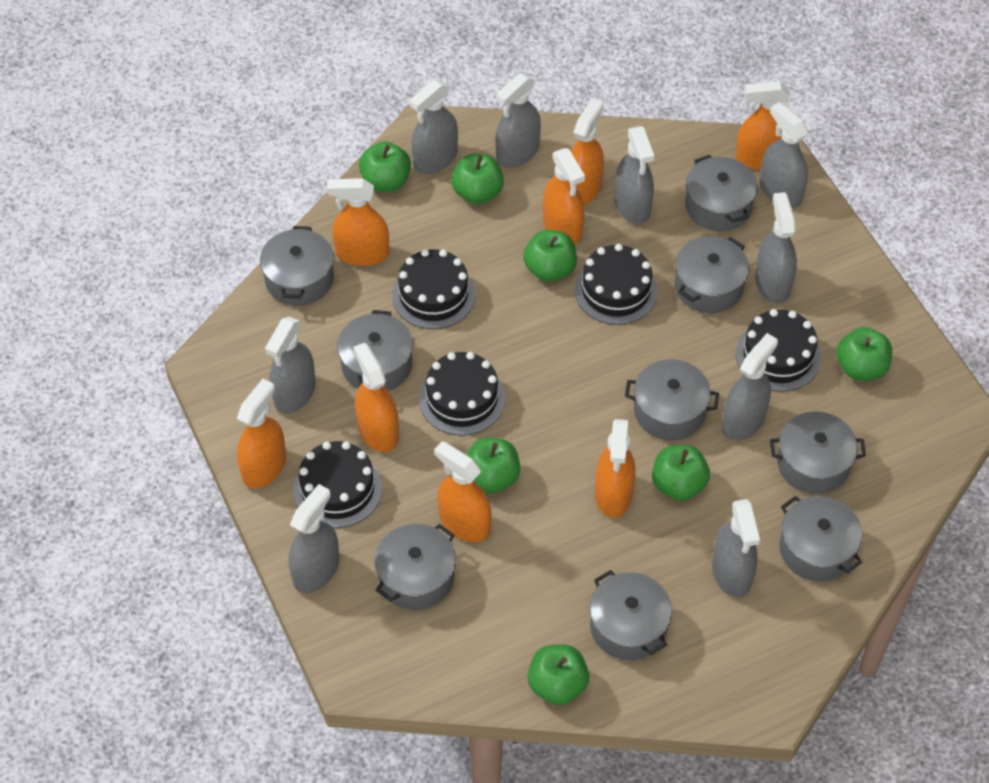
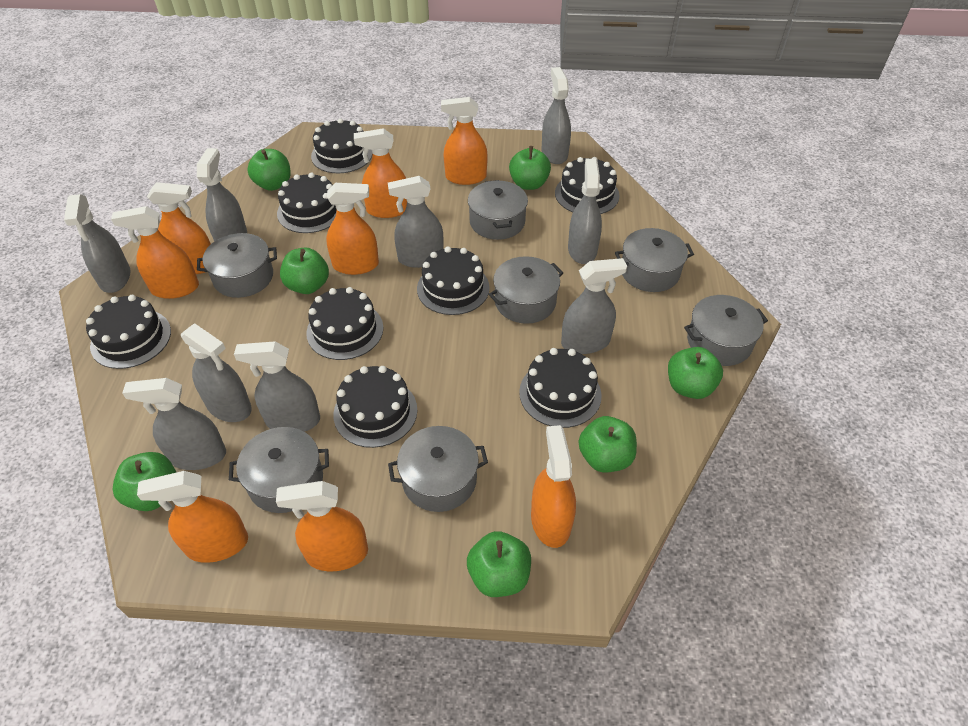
black cake: [293,441,382,528] [392,249,475,329] [419,352,505,436] [575,244,658,325] [736,309,821,392] = 5 -> [86,295,171,369] [277,172,337,233] [306,287,383,360] [311,118,372,173] [334,366,417,448] [417,246,490,315] [519,348,602,428] [555,157,619,214] = 8
grey pot: [260,226,334,306] [337,310,413,391] [375,524,456,610] [589,570,672,660] [625,359,719,440] [675,236,749,313] [685,155,757,231] [770,411,866,494] [779,496,862,582] = 9 -> [197,233,277,298] [229,427,329,513] [388,426,488,512] [468,180,528,240] [489,256,563,324] [615,228,694,292] [684,295,768,366] = 7

